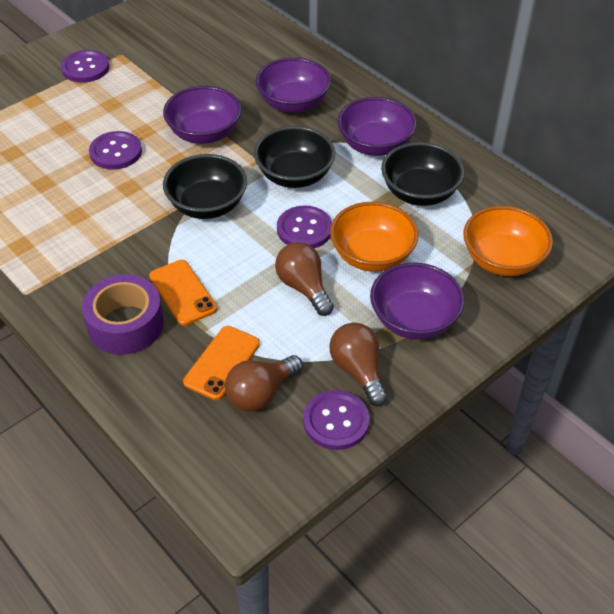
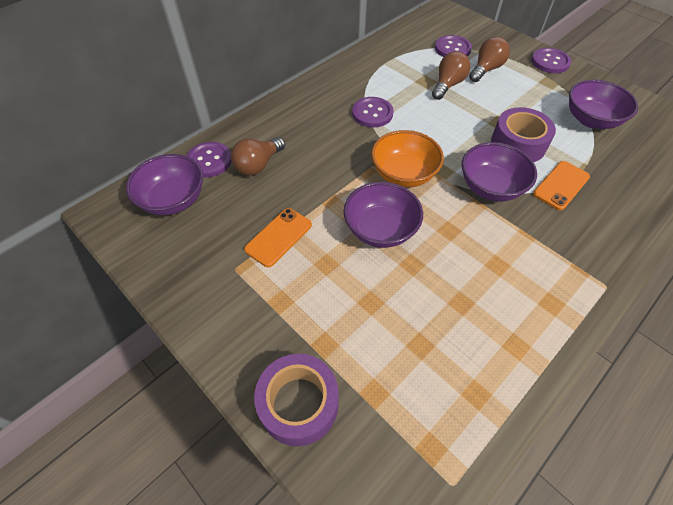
black bowl: [163,154,247,219] [254,126,336,188] [381,142,465,206] = 3 -> none = 0
orange bowl: [330,202,418,272] [463,206,553,276] = 2 -> [371,130,444,187] = 1
purple tape: [82,274,164,355] = 1 -> [254,354,339,446] [491,107,556,162] = 2

